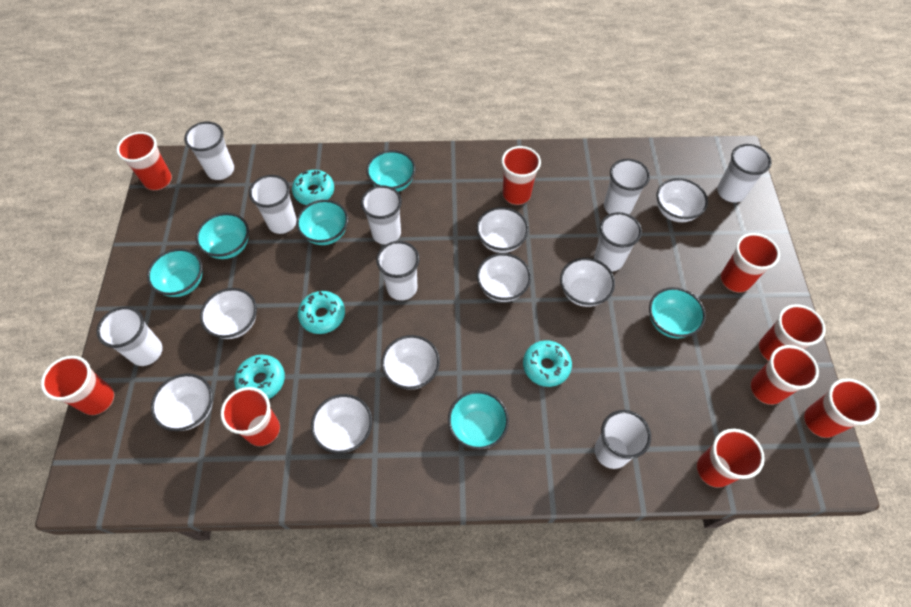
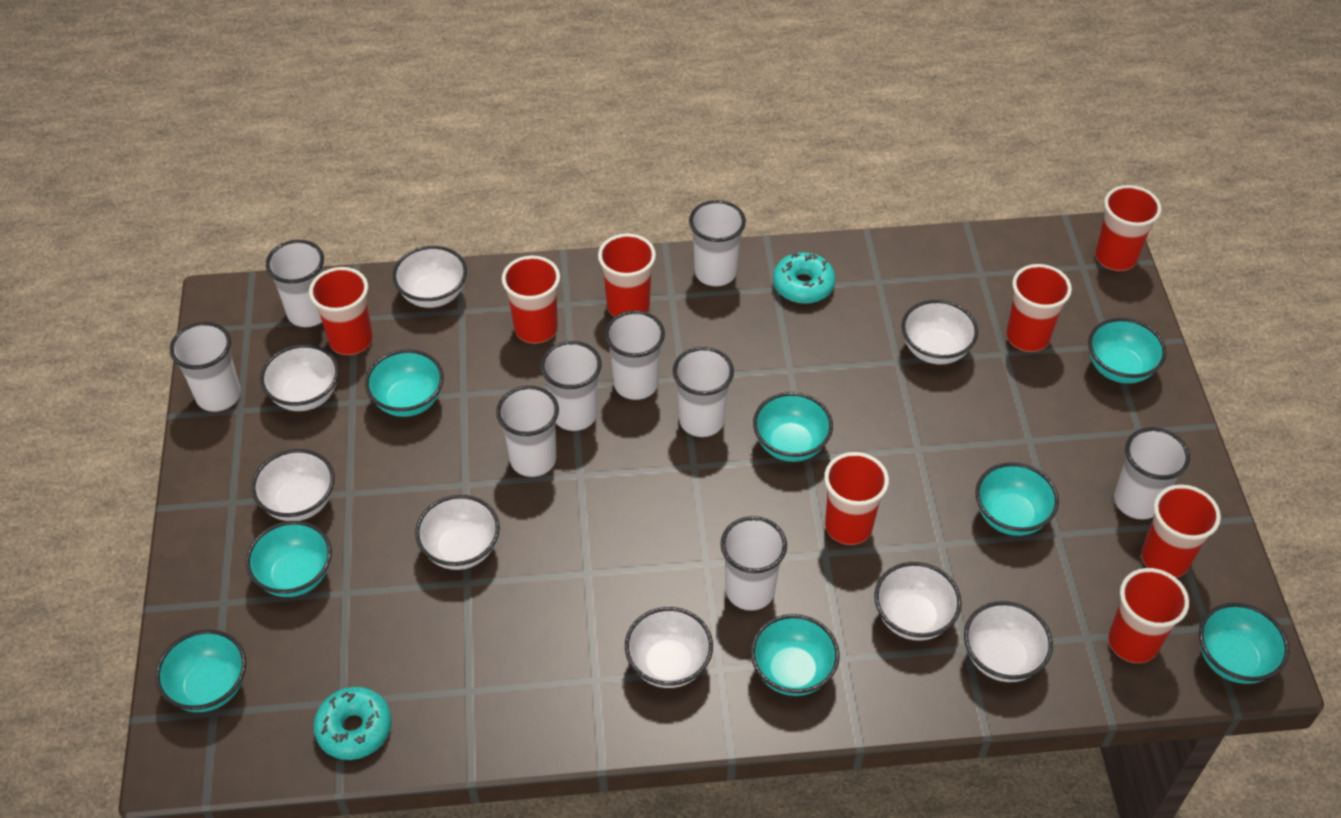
red cup: [41,356,114,415] [117,132,172,190] [221,387,280,446] [502,146,541,205] [697,429,765,488] [721,233,780,293] [750,345,819,405] [759,304,826,361] [804,378,880,438] = 9 -> [309,267,373,355] [502,256,560,344] [598,233,656,317] [824,452,889,545] [1006,264,1072,352] [1095,185,1162,271] [1108,568,1189,663] [1141,485,1221,578] = 8
turquoise bowl: [147,248,203,297] [196,213,249,259] [296,200,348,245] [366,150,416,192] [448,391,509,450] [649,287,706,338] = 6 -> [155,630,246,712] [246,521,332,597] [365,349,444,417] [751,614,840,696] [753,392,833,462] [975,462,1059,536] [1088,318,1166,384] [1199,603,1289,684] = 8
turquoise donut: [234,355,285,399] [292,170,334,205] [298,291,345,334] [523,340,572,387] = 4 -> [313,687,392,760] [773,252,836,304] = 2

